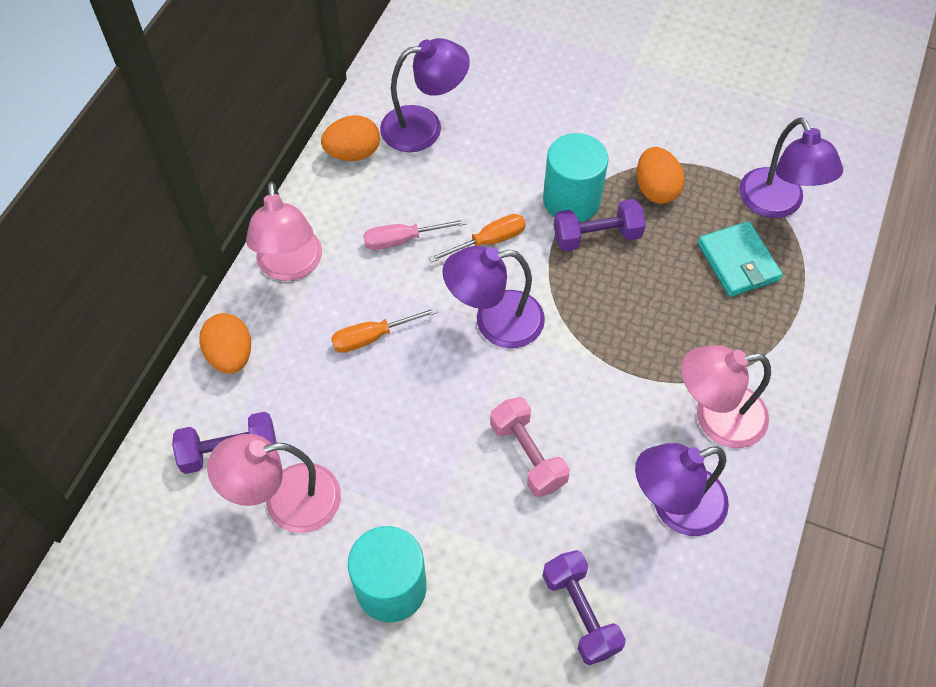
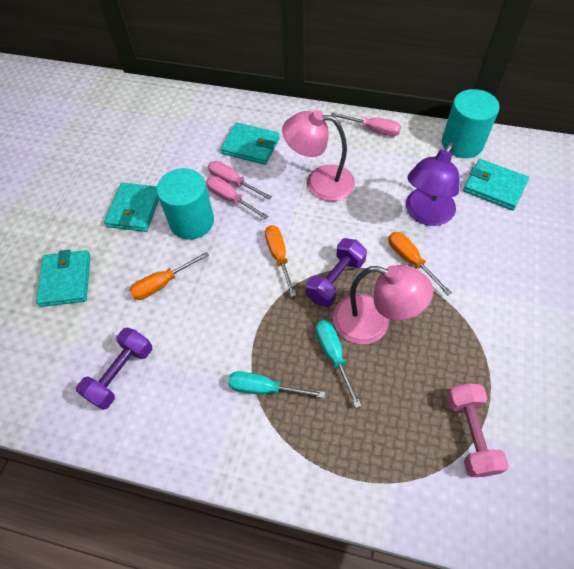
orange egg: [199,313,251,374] [321,115,380,161] [637,147,685,204] = 3 -> none = 0
orange screwdriver: [331,307,438,353] [428,214,526,263] = 2 -> [130,252,209,300] [265,225,296,297] [388,232,452,295] = 3
pink lamp: [207,434,341,533] [246,182,322,281] [681,345,771,448] = 3 -> [282,110,355,201] [333,265,433,344] = 2
pink screwdriver: [363,219,467,250] = 1 -> [206,176,268,219] [208,161,272,200] [331,112,401,136] = 3
purple dumbbell: [172,412,276,474] [543,550,626,665] [554,199,646,251] = 3 -> [76,327,152,410] [306,238,367,307] = 2
purple lamp: [380,38,470,152] [442,246,545,348] [635,443,729,536] [739,117,843,218] = 4 -> [406,142,460,226] = 1
turquoise screwdriver: none = 0 -> [228,371,325,398] [316,320,362,408] = 2
turquoise wallet: [698,221,783,297] = 1 -> [36,249,91,307] [104,183,159,232] [221,122,280,165] [463,159,529,210] = 4

